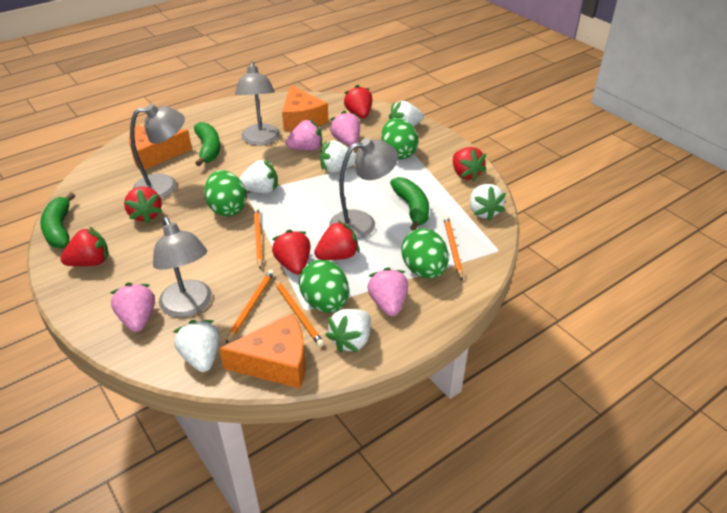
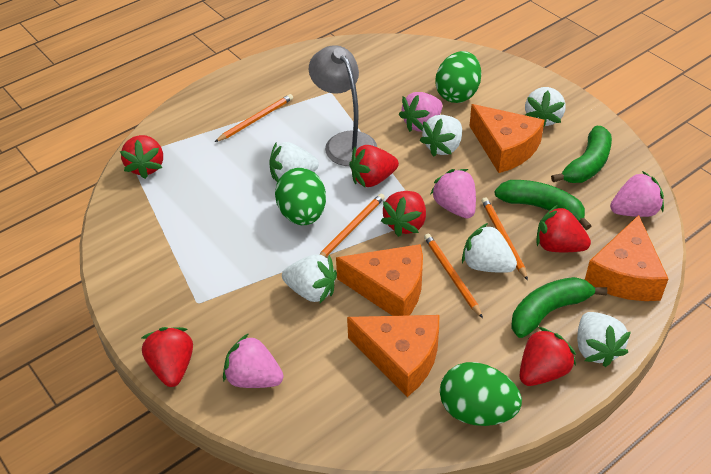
green egg: [204,170,247,217] [299,260,349,313] [381,118,418,160] [401,228,449,279] = 4 -> [275,168,326,225] [435,51,481,103] [440,362,522,426] = 3
grey lamp: [130,104,185,199] [153,217,212,317] [235,62,280,146] [329,138,398,239] = 4 -> [308,45,377,166] = 1
orange cheese: [129,125,192,170] [219,313,306,389] [282,86,329,131] = 3 -> [336,244,423,316] [347,315,439,397] [470,104,545,173] [585,215,668,301] = 4

